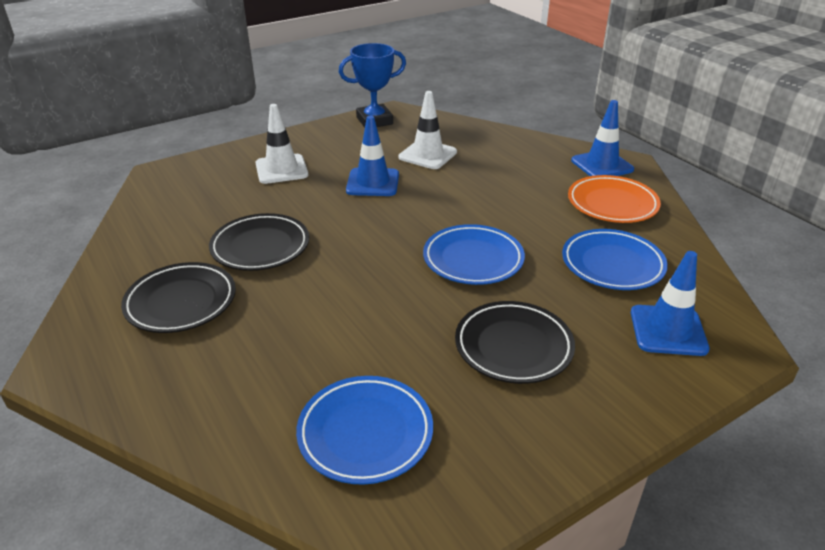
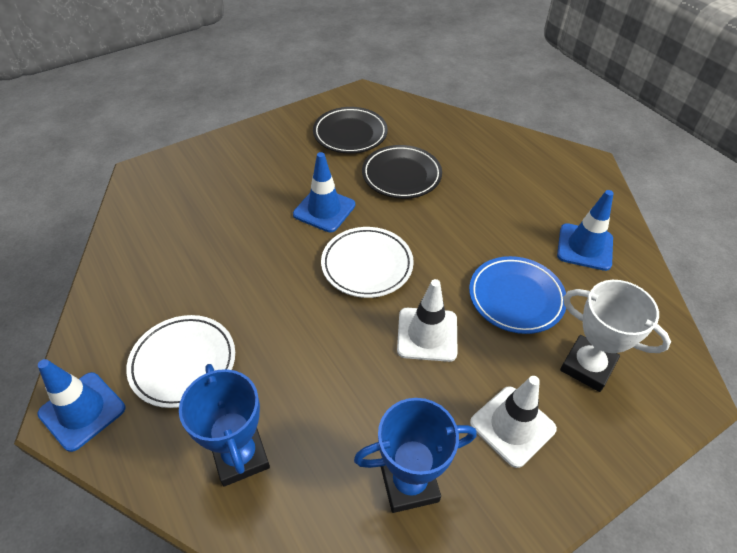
black plate: [121,262,236,333] [209,213,309,271] [455,301,575,384] = 3 -> [313,107,388,154] [362,145,442,199] = 2
blue plate: [296,376,433,485] [423,224,525,285] [562,229,668,290] = 3 -> [469,256,566,334] = 1
blue trophy: [339,43,406,128] = 1 -> [179,364,270,487] [354,398,477,513] = 2
orange plate: [568,175,661,223] = 1 -> none = 0
white plate: none = 0 -> [126,315,235,408] [321,227,414,298] = 2
white trophy: none = 0 -> [560,280,671,392] = 1

